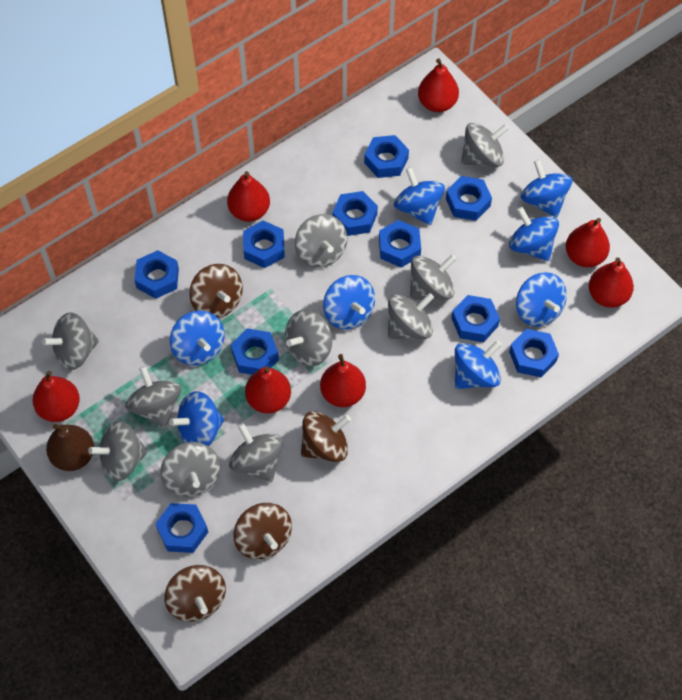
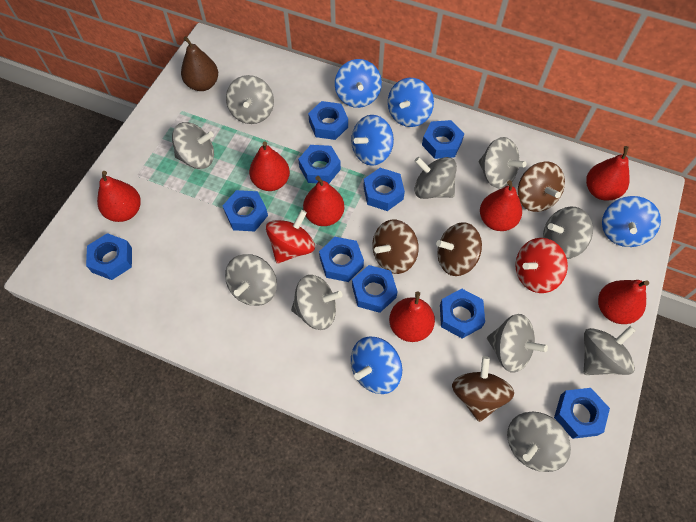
blue spinning top: [169,391,225,446] [170,311,225,366] [323,275,375,330] [394,167,445,225] [455,340,502,389] [509,207,559,261] [516,272,567,327] [521,159,573,218] = 8 -> [335,59,382,108] [351,115,394,166] [351,337,402,394] [388,78,434,127] [602,196,661,247] = 5
red spinning top: none = 0 -> [266,210,315,264] [515,238,568,293] = 2

